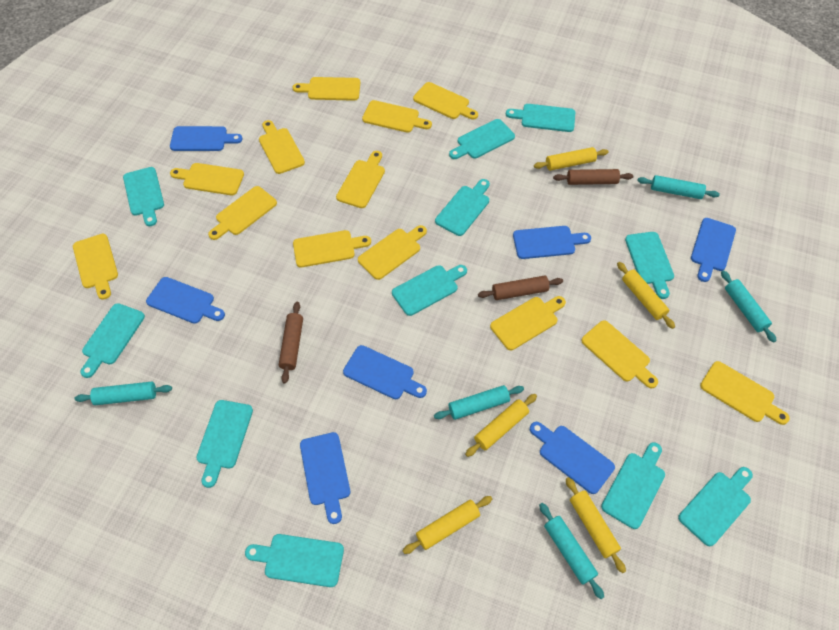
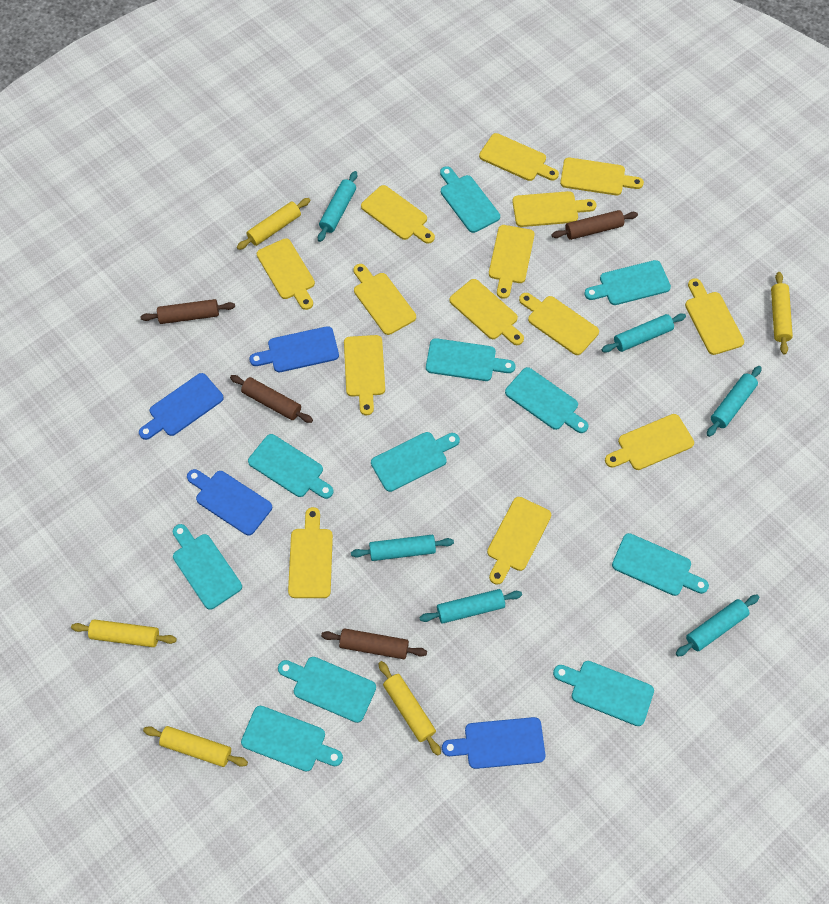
blue cutting board: [146,277,225,324] [170,126,243,151] [300,432,350,524] [343,345,427,399] [513,226,591,259] [530,422,615,494] [691,218,736,282] = 7 -> [139,373,224,440] [187,469,272,535] [249,326,339,372] [442,717,545,769] = 4
brown rolling pin: [279,302,303,384] [478,276,563,300] [553,169,633,185] = 3 -> [140,299,235,324] [230,375,313,423] [321,628,427,659] [551,210,638,240] = 4
turquoise rolling pin: [74,382,172,405] [434,385,524,420] [539,503,604,599] [637,175,720,199] [721,270,777,343] = 5 -> [318,171,357,242] [351,535,454,561] [419,589,522,624] [602,313,686,353] [676,595,759,656] [707,366,762,437] = 6
yellow cutting board: [73,234,118,300] [170,163,244,195] [208,186,277,240] [259,120,305,174] [293,77,360,101] [293,230,371,267] [336,151,385,208] [358,225,427,280] [362,100,432,133] [413,82,478,120] [490,296,566,350] [581,320,658,388] [700,361,790,425] = 13 -> [257,238,315,310] [288,507,333,598] [344,335,385,415] [353,264,416,335] [361,185,435,244] [449,279,524,345] [479,133,559,181] [487,497,551,585] [489,225,535,299] [512,191,596,227] [519,293,599,355] [560,158,644,195] [605,414,694,470] [685,278,744,355] = 14

